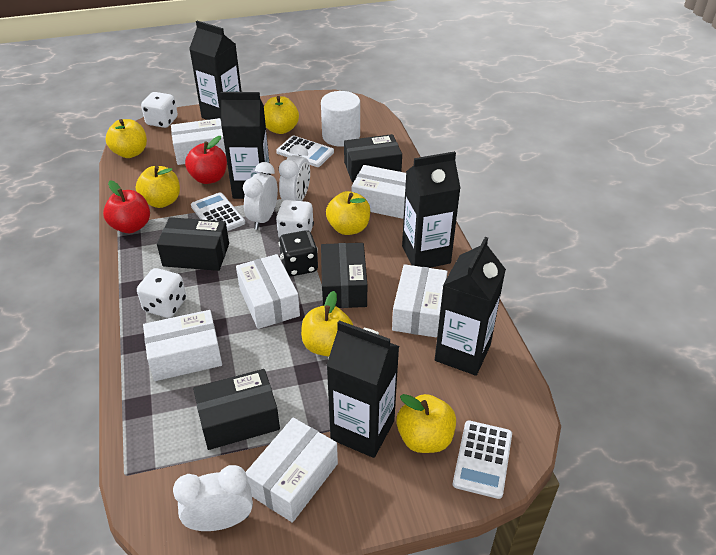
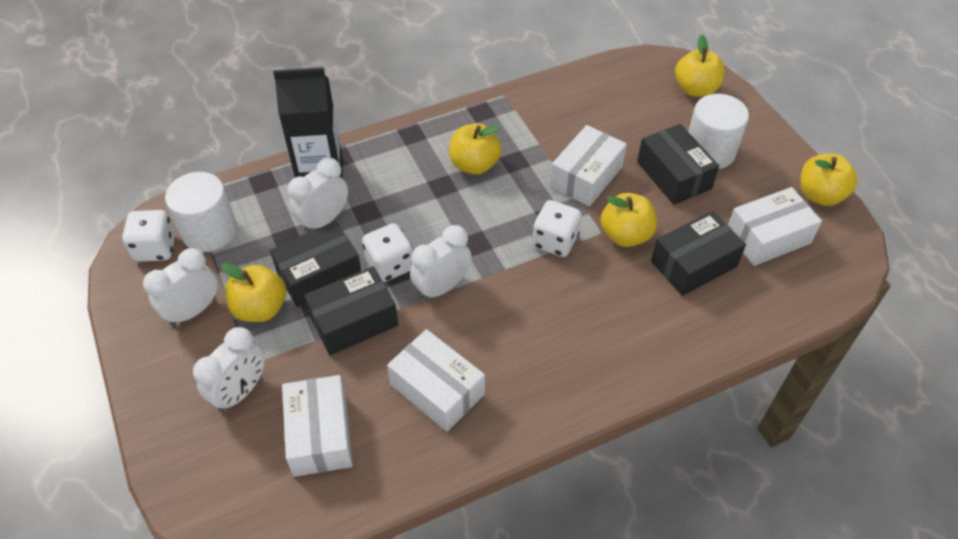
black carton: [189,21,242,120] [220,92,271,199] [326,320,399,458] [402,151,461,268] [435,237,506,376] = 5 -> [273,67,343,179] = 1
black dice: [279,230,318,276] = 1 -> none = 0
red apple: [103,180,150,233] [185,136,227,184] = 2 -> none = 0
white box: [143,310,222,381] [171,118,226,165] [236,254,300,329] [246,417,338,523] [352,165,406,219] [392,264,448,338] = 6 -> [282,375,353,477] [387,329,485,432] [550,125,627,207] [728,187,822,266] = 4
white calculator: [191,192,245,231] [276,135,334,167] [453,420,512,499] = 3 -> none = 0
white clock: [173,465,253,531] [243,162,278,230] [279,144,310,201] = 3 -> [143,248,218,326] [193,327,265,412] [288,158,348,233] [410,225,472,301] = 4
white cylinder: [321,91,360,147] = 1 -> [165,172,237,252] [688,94,749,169] = 2
yellow apple: [106,119,147,158] [136,166,180,208] [264,96,299,134] [301,291,353,356] [326,191,370,235] [396,394,456,453] = 6 -> [221,263,286,322] [449,123,502,175] [600,193,657,247] [675,35,725,97] [800,154,858,206] = 5

